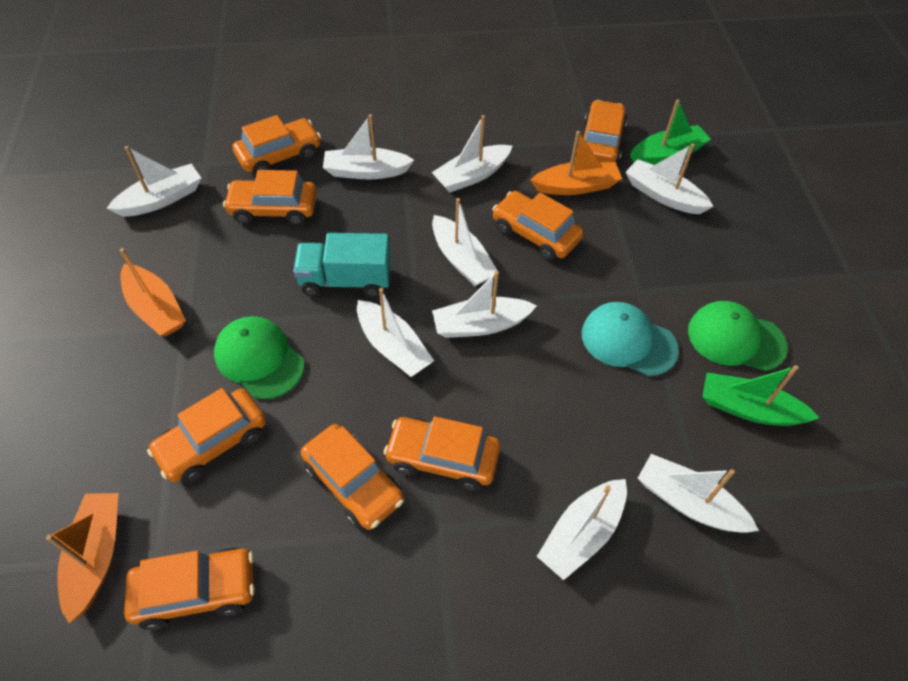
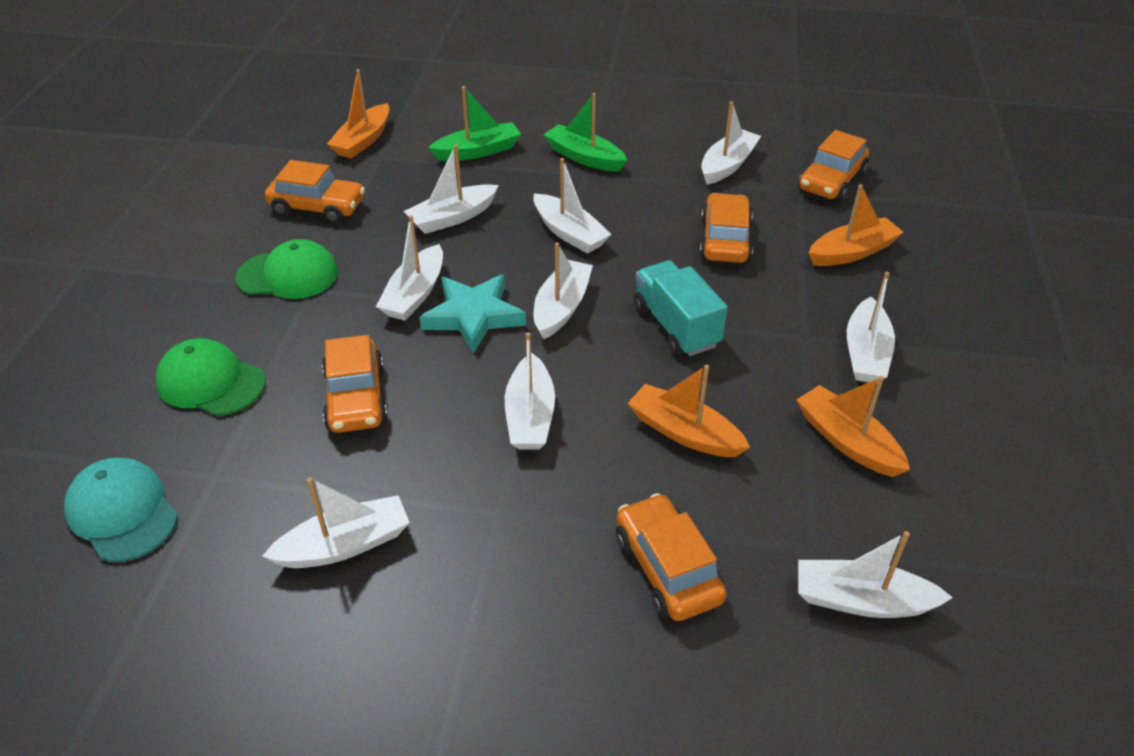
orange boat: [46,493,119,623] [120,248,186,336] [531,131,622,195] = 3 -> [327,69,389,159] [628,365,750,457] [797,376,910,477] [809,184,903,266] = 4
orange car: [124,548,255,630] [147,388,266,483] [223,170,317,225] [233,115,321,175] [301,424,404,530] [384,416,500,490] [492,191,584,261] [584,100,627,164] = 8 -> [265,160,365,224] [322,335,388,433] [616,493,727,621] [699,193,753,263] [798,130,869,202] = 5
turquoise star: none = 0 -> [419,274,526,354] = 1

